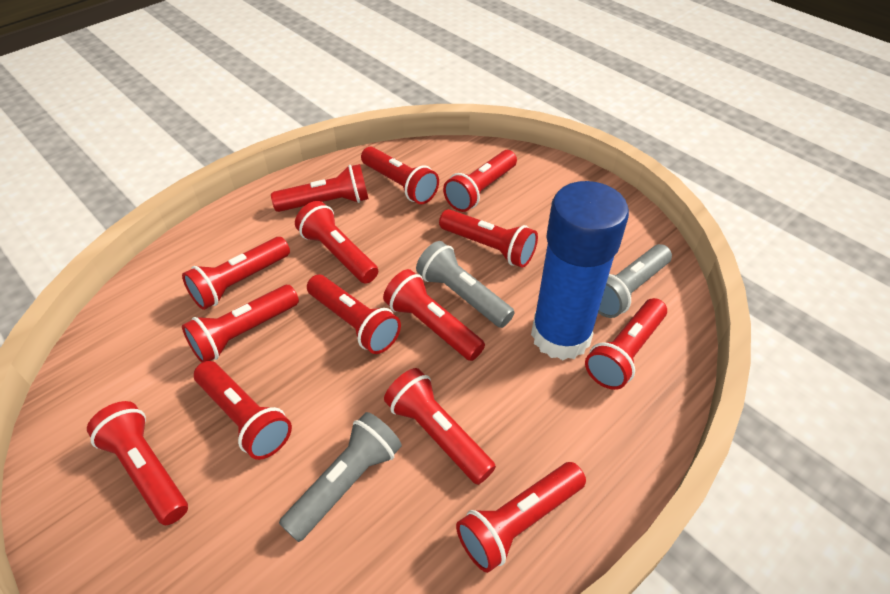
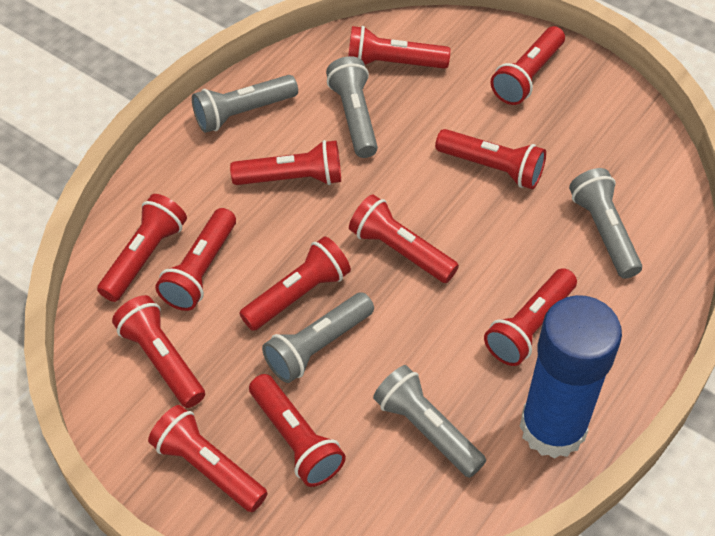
grey flashlight: [279,412,402,542] [416,241,515,328] [598,244,672,318] = 3 -> [192,75,298,133] [262,292,374,383] [326,56,378,158] [373,365,486,478] [569,168,642,279] = 5
red flashlight: [87,401,188,525] [182,237,290,310] [182,285,299,363] [194,361,292,460] [271,164,369,212] [295,201,378,284] [307,275,401,354] [361,147,439,204] [383,269,485,361] [384,368,496,485] [439,209,538,268] [443,150,517,212] [456,462,586,573] [585,298,667,390] = 14 -> [97,194,187,302] [112,295,205,408] [148,405,268,512] [155,208,236,311] [230,140,341,185] [239,236,351,331] [249,374,346,487] [348,26,451,69] [349,194,459,283] [435,129,546,189] [484,268,577,366] [491,26,565,105] = 12

